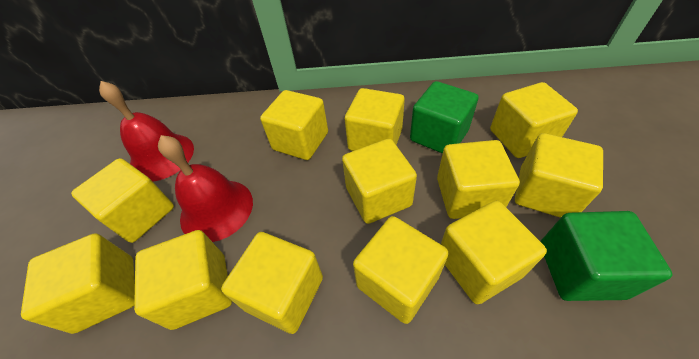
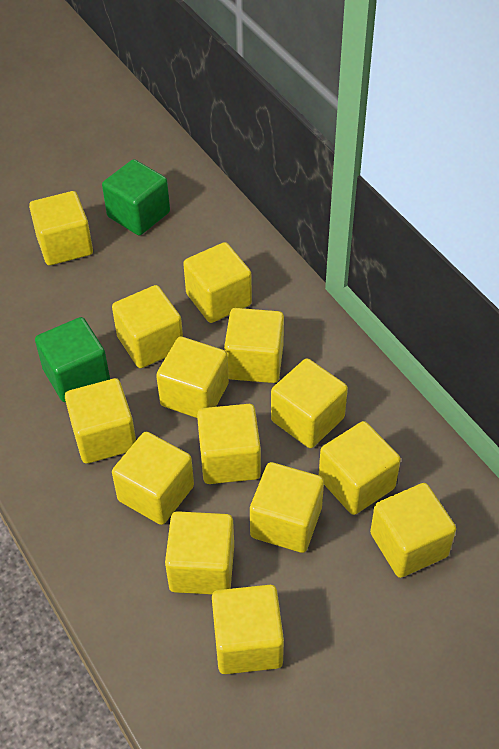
red bell: [99,81,194,182] [158,135,253,242] = 2 -> none = 0
yellow cube: [21,233,135,334] [71,158,174,243] [134,230,232,330] [221,232,323,334] [260,90,328,160] [342,139,417,224] [345,88,405,151] [353,216,449,324] [437,140,520,219] [441,201,547,304] [490,82,578,158] [515,133,603,218] = 12 -> [29,191,93,265] [65,378,136,464] [112,285,183,368] [112,432,194,525] [156,337,229,418] [165,511,234,595] [183,242,252,323] [197,404,261,484] [212,585,284,674] [224,308,284,383] [250,462,324,553] [271,358,348,448] [319,421,401,515] [370,483,456,578] = 14

